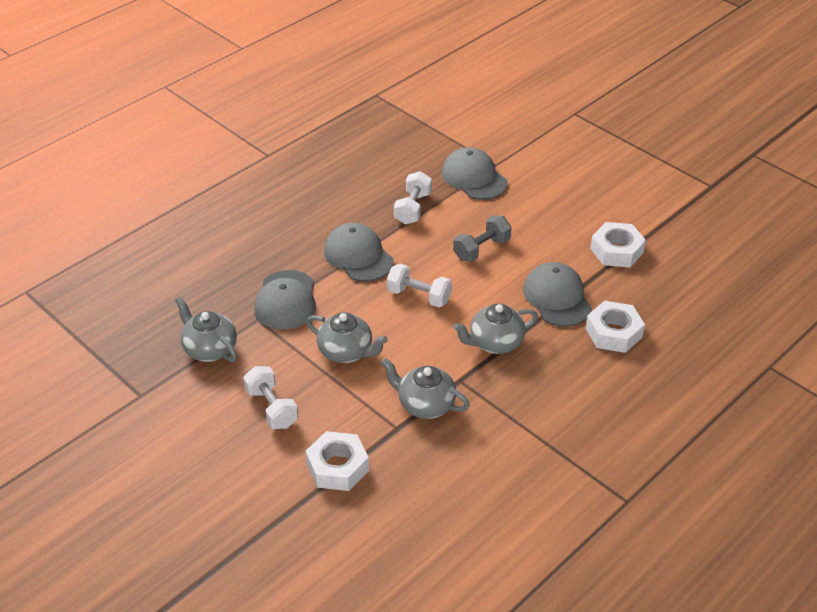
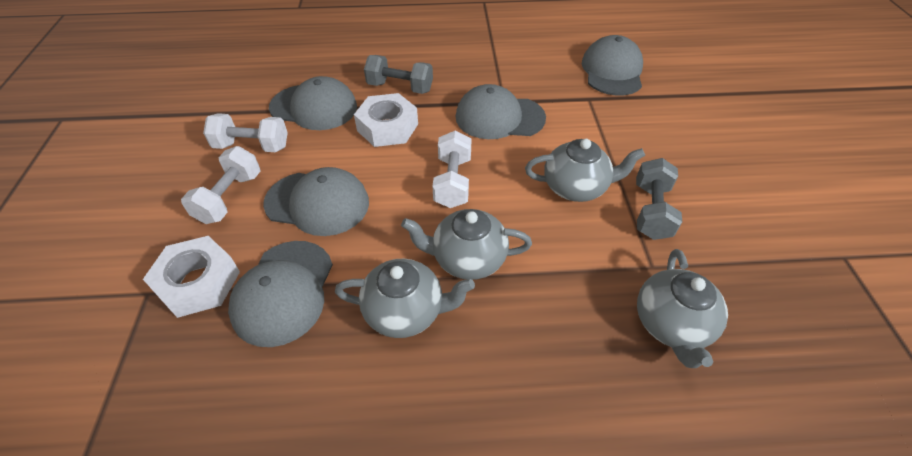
grey cap: [254,270,316,330] [324,223,394,282] [442,147,508,200] [523,262,592,327] = 4 -> [228,241,333,347] [263,167,369,236] [269,76,357,130] [456,84,546,139] [582,35,643,96] = 5
grey dumbbell: [453,215,512,262] = 1 -> [364,55,433,94] [636,158,682,240] = 2
white nut: [306,431,369,491] [585,301,645,353] [590,222,646,268] = 3 -> [143,236,240,318] [354,93,418,147] = 2

